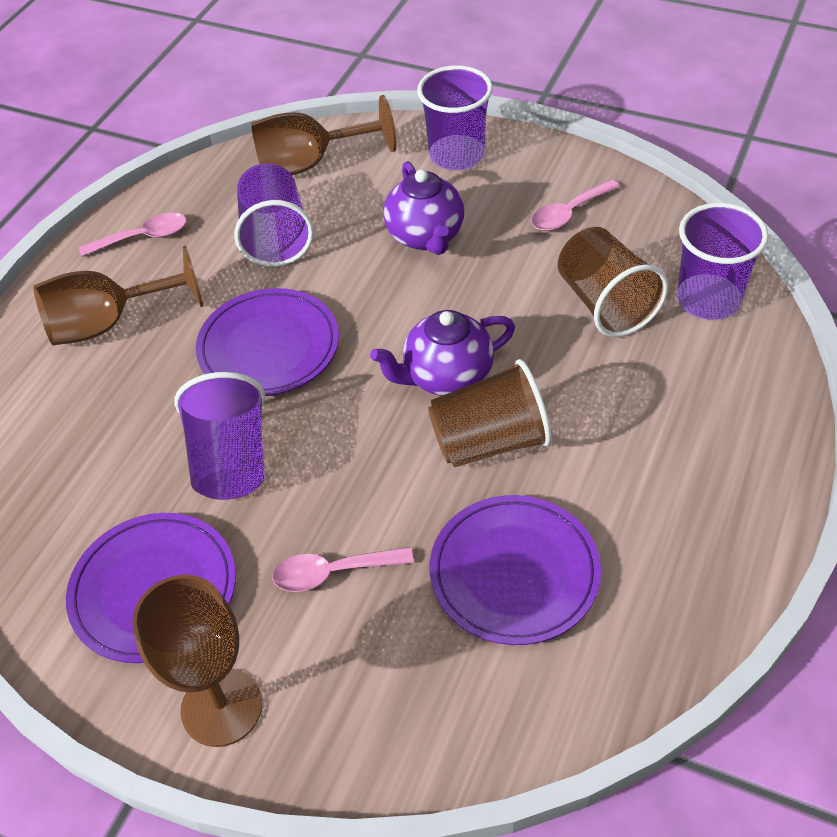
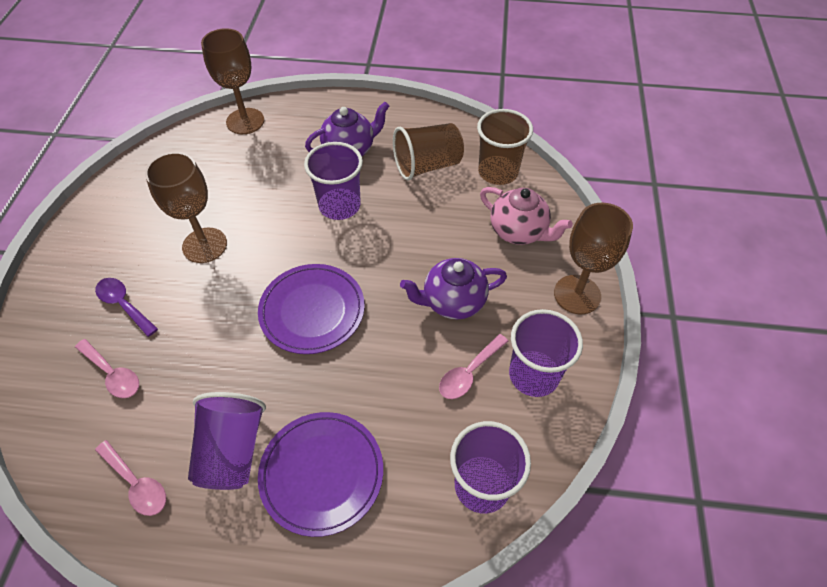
pink teapot: none = 0 -> [480,187,573,245] = 1
purple plate: [66,513,236,663] [196,288,339,396] [430,495,601,645] = 3 -> [258,264,365,354] [258,412,383,537] = 2
purple spoon: none = 0 -> [95,278,158,337] = 1

